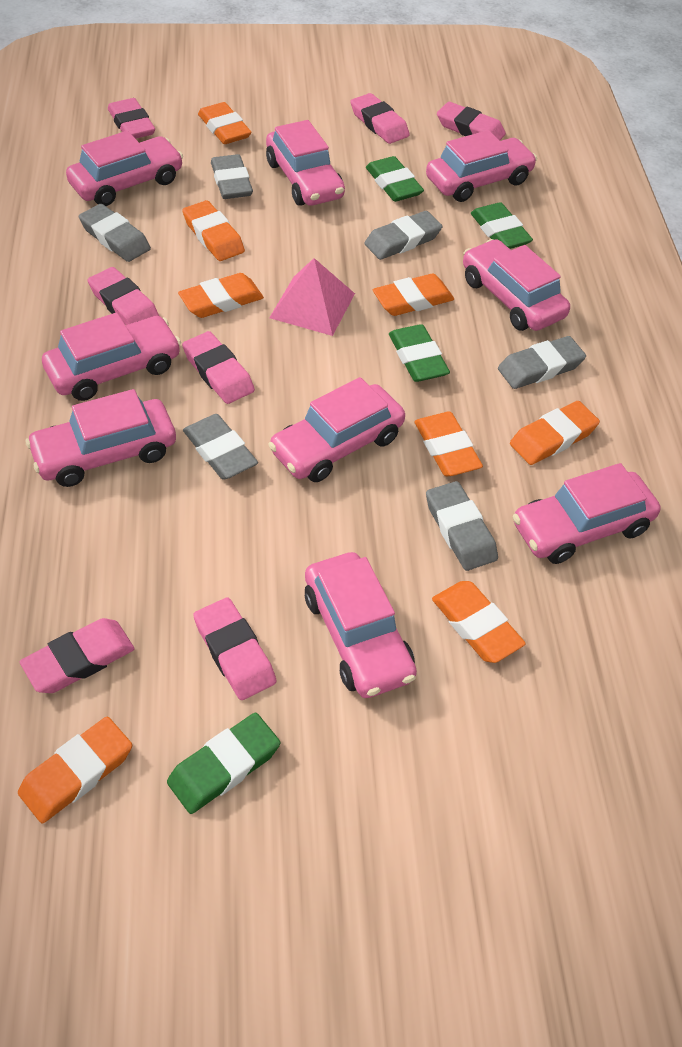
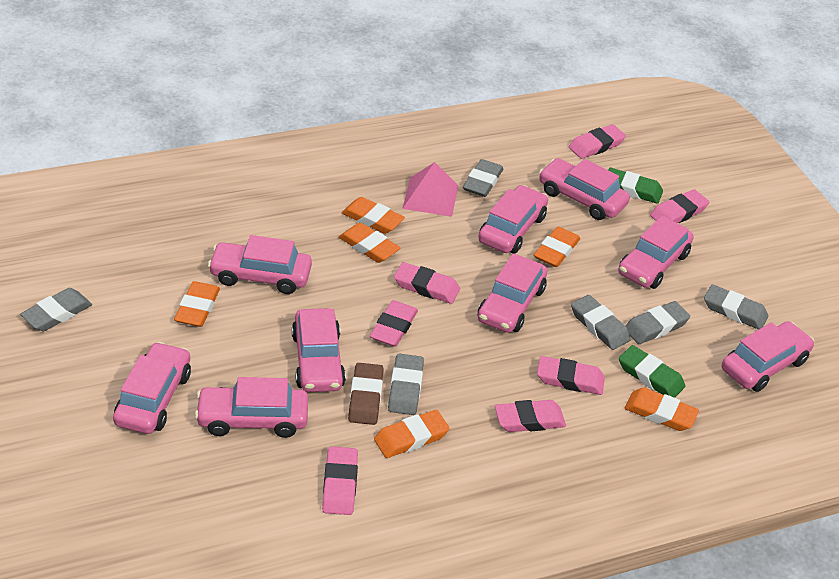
brown eraser: none = 0 -> [348,363,384,425] = 1
green eraser: [167,713,281,814] [366,156,424,202] [389,324,450,382] [471,202,533,249] = 4 -> [608,168,663,204] [619,345,685,398] = 2
orange eraser: [18,717,132,823] [178,273,264,318] [182,200,245,261] [198,102,252,144] [373,274,454,316] [414,412,483,476] [432,581,526,663] [510,401,600,465] = 8 -> [174,281,220,327] [339,223,400,263] [342,197,405,234] [374,410,450,458] [534,227,580,267] [625,388,699,431] = 6

